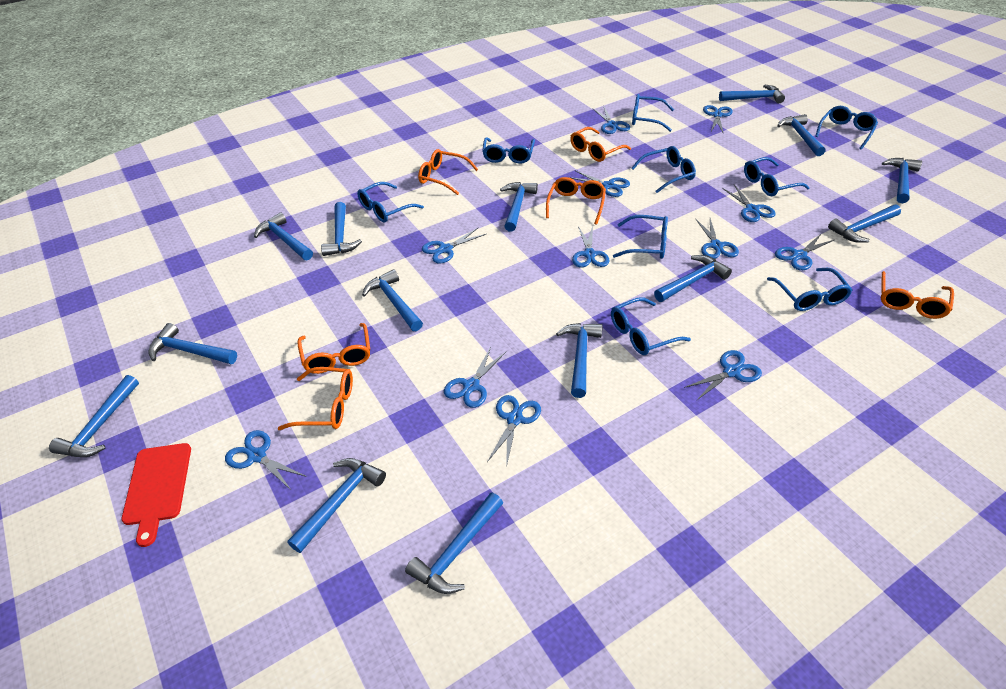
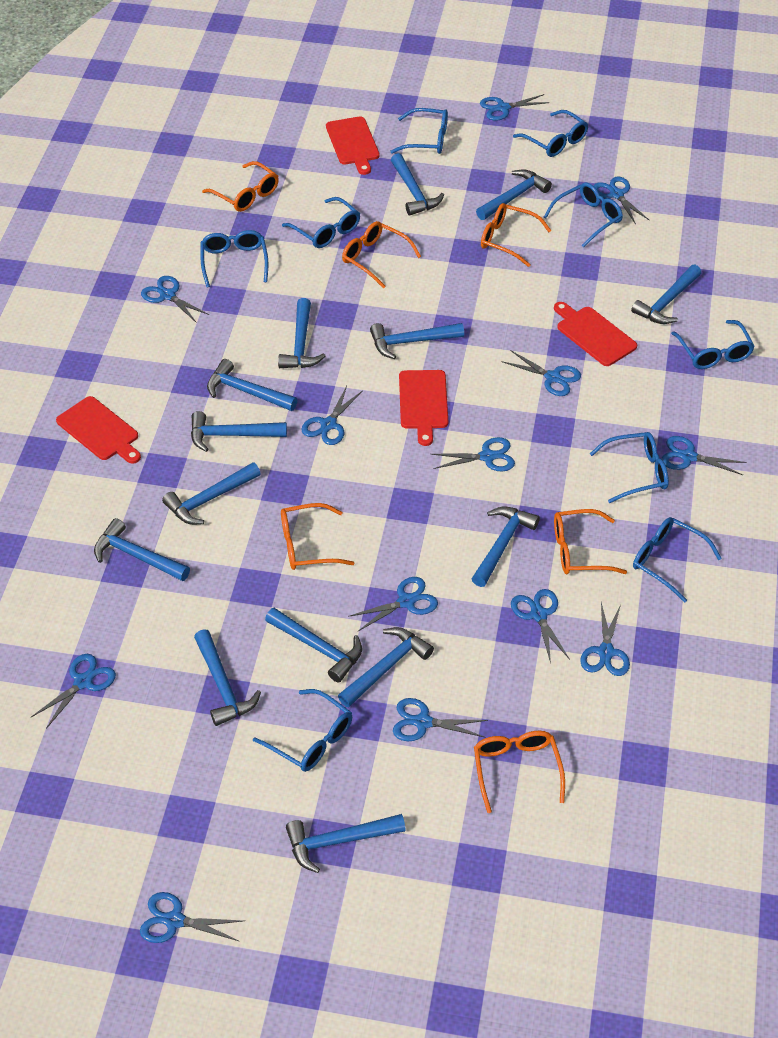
blue scissors: [225,430,307,491] [422,228,486,263] [444,347,506,408] [487,395,541,468] [568,170,630,197] [572,226,610,267] [593,107,630,134] [684,350,762,400] [695,218,739,259] [703,105,733,134] [722,184,776,222] [775,233,834,270] = 12 -> [31,654,116,729] [140,892,243,943] [141,276,210,323] [301,386,363,445] [348,577,438,631] [393,698,488,741] [430,437,515,472] [480,94,550,121] [502,350,581,396] [511,589,570,663] [580,602,630,676] [593,177,650,224] [662,436,747,475] = 13
red cutting board: [122,443,191,547] = 1 -> [56,396,141,464] [326,116,380,175] [399,370,448,446] [554,302,637,366] = 4

